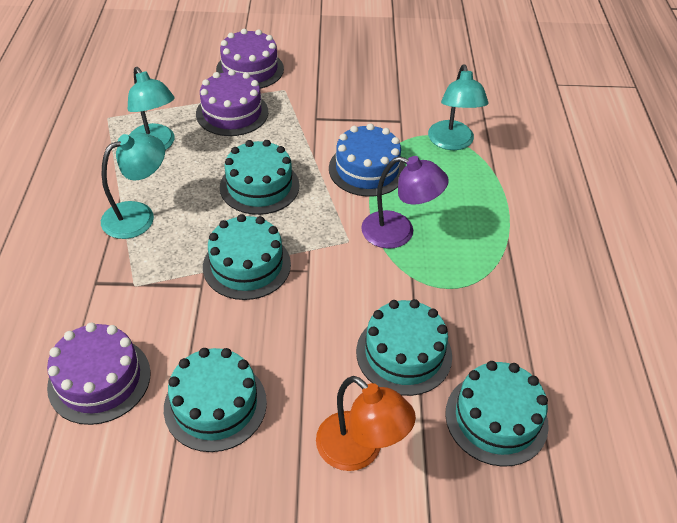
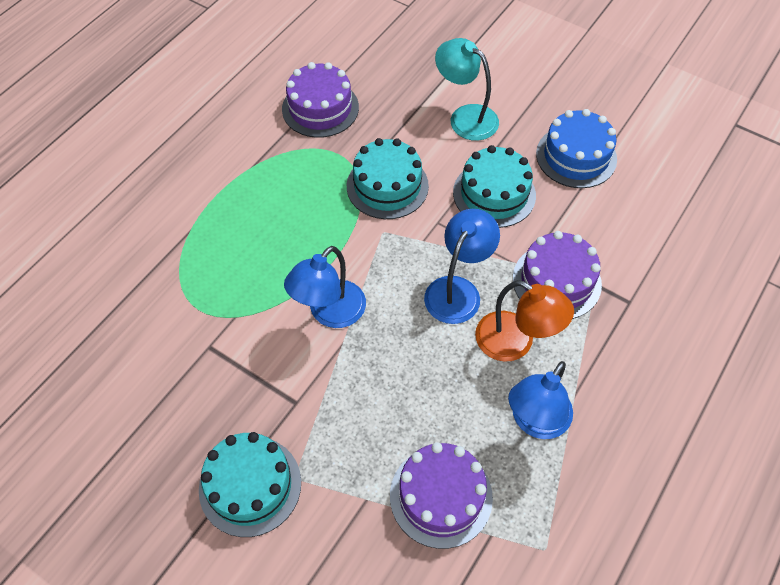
blue lamp: none = 0 -> [284,246,366,328] [424,209,500,324] [508,361,573,439] = 3
purple lamp: [361,156,449,249] = 1 -> none = 0
turquoise cake: [164,348,267,452] [203,214,291,300] [220,140,299,215] [356,299,452,396] [445,361,549,467] = 5 -> [199,432,301,537] [347,138,429,219] [453,145,536,228] = 3
turquoise lamp: [101,132,165,239] [128,67,175,150] [428,64,488,150] = 3 -> [435,38,499,141] = 1

